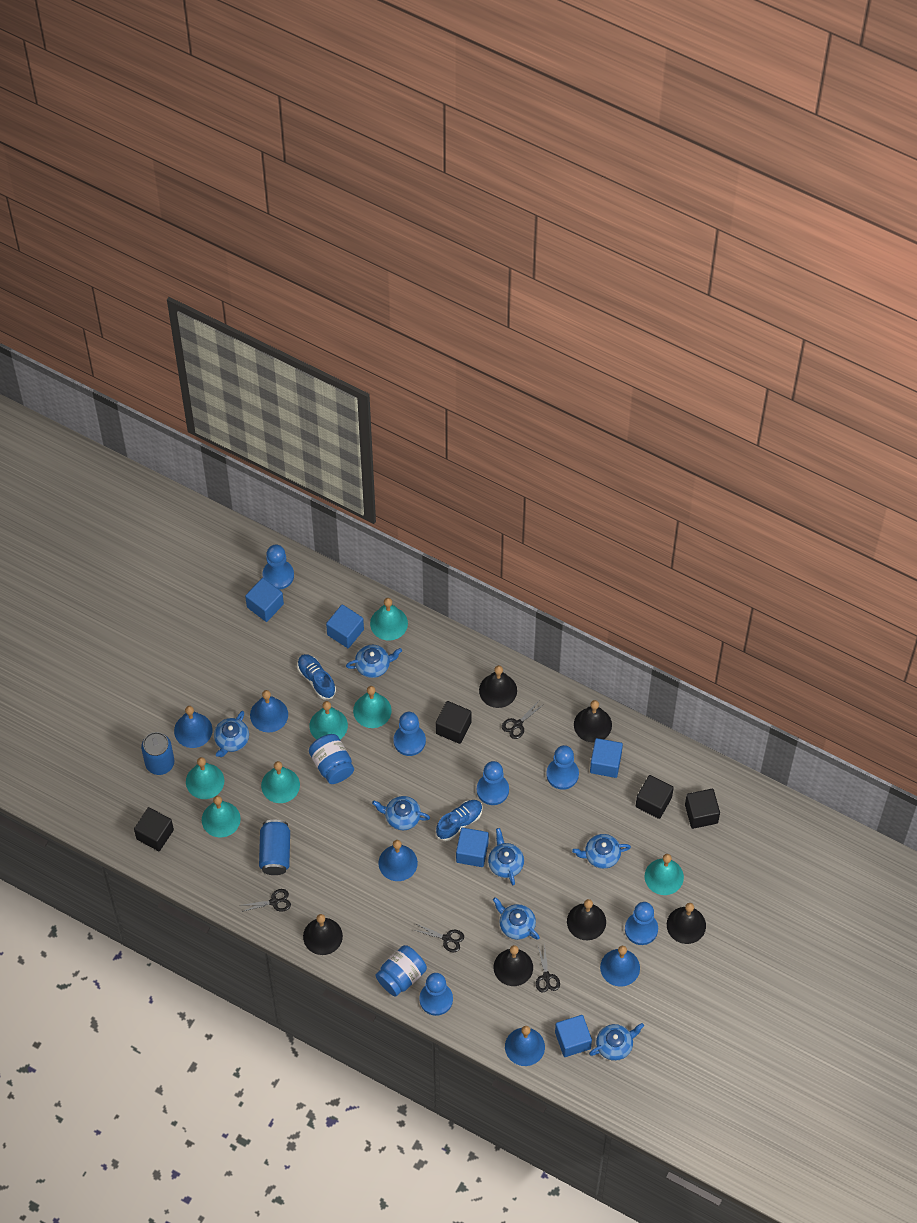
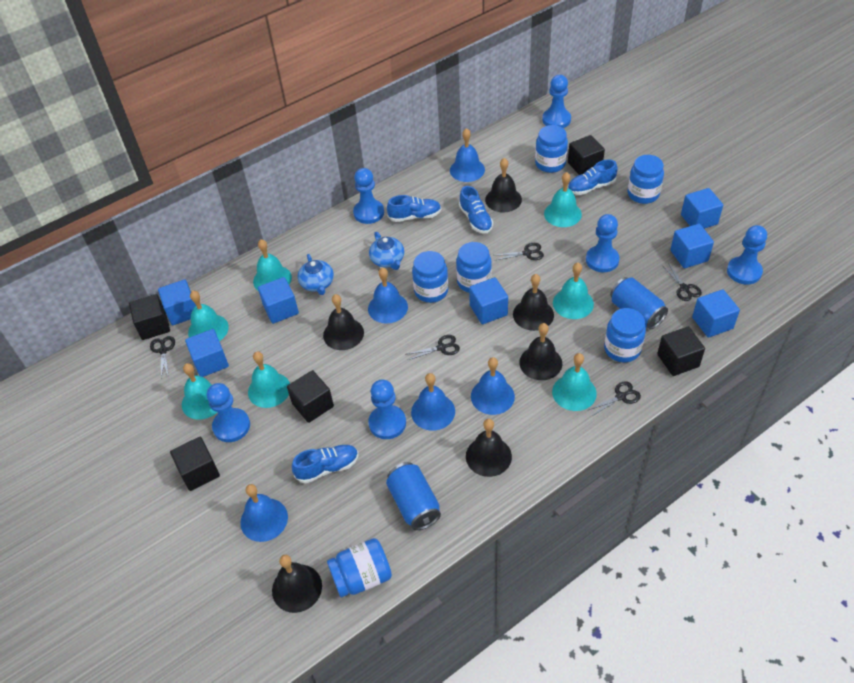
black cube: [134,807,174,851] [436,701,472,744] [636,775,674,819] [685,789,720,829] = 4 -> [129,294,170,340] [170,437,220,491] [287,370,334,423] [568,135,605,175] [657,327,705,376] = 5
black scissors: [241,889,291,912] [415,924,464,952] [502,701,543,739] [536,946,560,993] = 4 -> [150,336,175,378] [407,335,460,360] [496,243,544,260] [588,381,641,416] [663,263,702,301] = 5
blue cube: [245,578,284,622] [326,604,364,648] [456,828,489,867] [555,1015,592,1057] [590,738,623,778] = 5 -> [158,279,196,325] [185,329,229,377] [258,277,299,324] [469,277,508,324] [670,224,714,268] [681,188,723,229] [692,289,740,338] = 7
blue jar: [309,734,354,784] [375,945,427,997] = 2 -> [327,538,392,597] [412,251,448,303] [456,242,492,293] [535,125,568,173] [604,308,646,362] [628,155,664,204] = 6
blue shoe: [297,654,336,700] [436,800,483,841] = 2 -> [292,445,359,483] [387,195,441,222] [459,186,493,233] [568,160,618,195] = 4
blue teapot: [214,711,249,757] [346,645,402,678] [372,796,430,830] [488,828,524,885] [493,897,540,940] [572,834,631,869] [589,1023,644,1061] = 7 -> [298,254,334,295] [369,232,404,270] = 2

